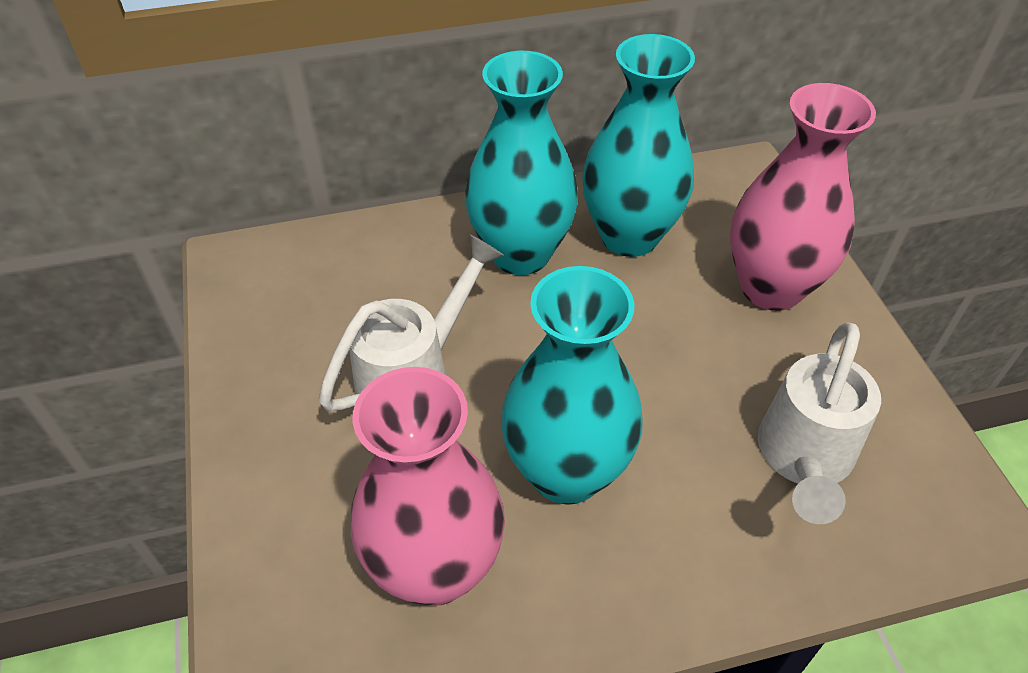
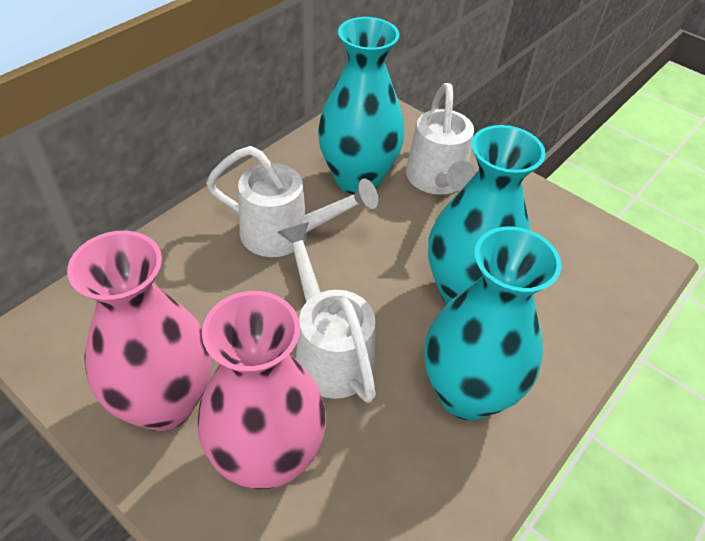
white watering can: [319,235,504,411] [758,322,881,524] = 2 -> [206,146,378,257] [277,222,376,403] [406,83,477,195] = 3

